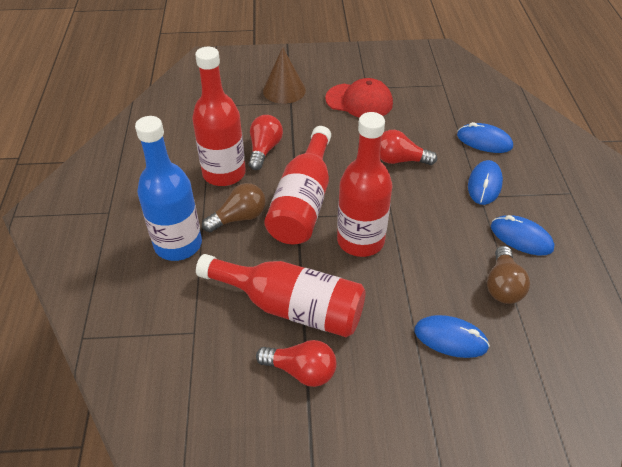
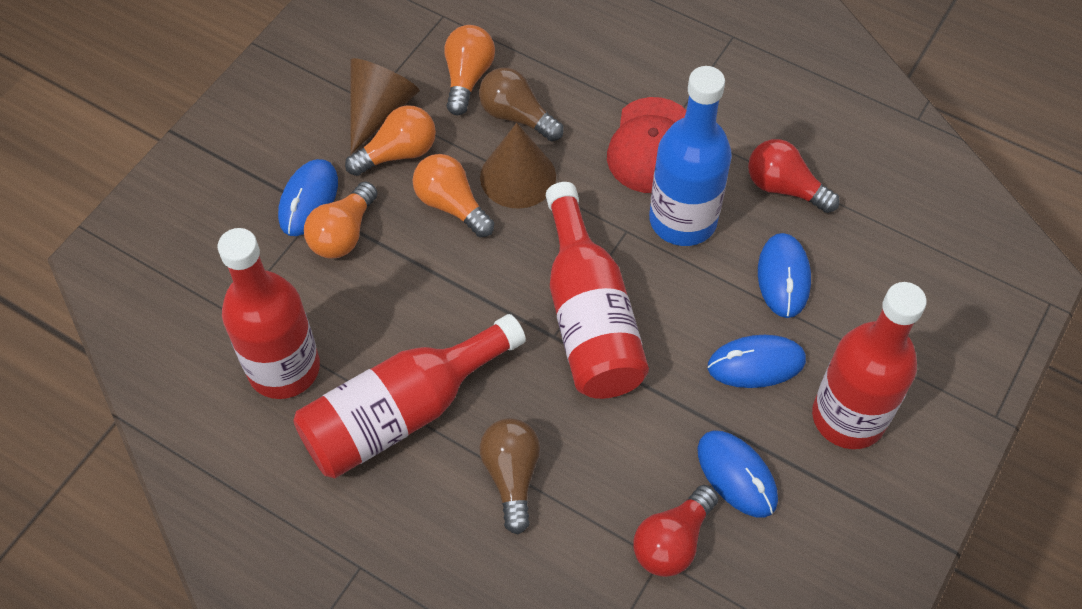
brown cone: [263,47,306,104] = 1 -> [350,58,420,154] [480,123,556,209] = 2
orange light bulb: none = 0 -> [304,182,378,259] [345,105,436,176] [413,154,494,237] [444,25,495,115] = 4
red light bulb: [249,115,283,170] [256,340,337,387] [380,130,437,165] = 3 -> [633,485,719,577] [748,139,840,213] = 2

